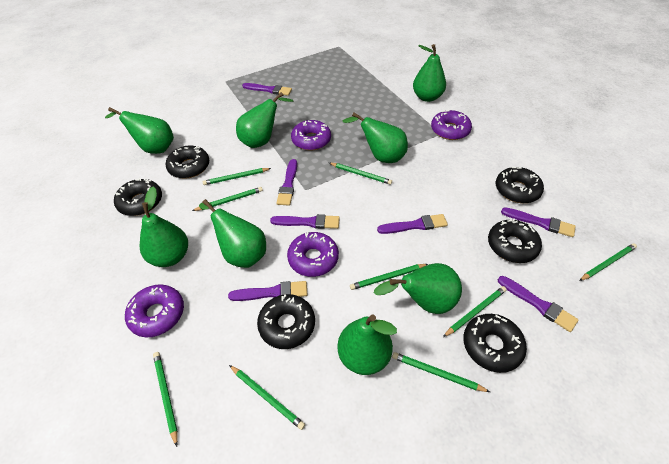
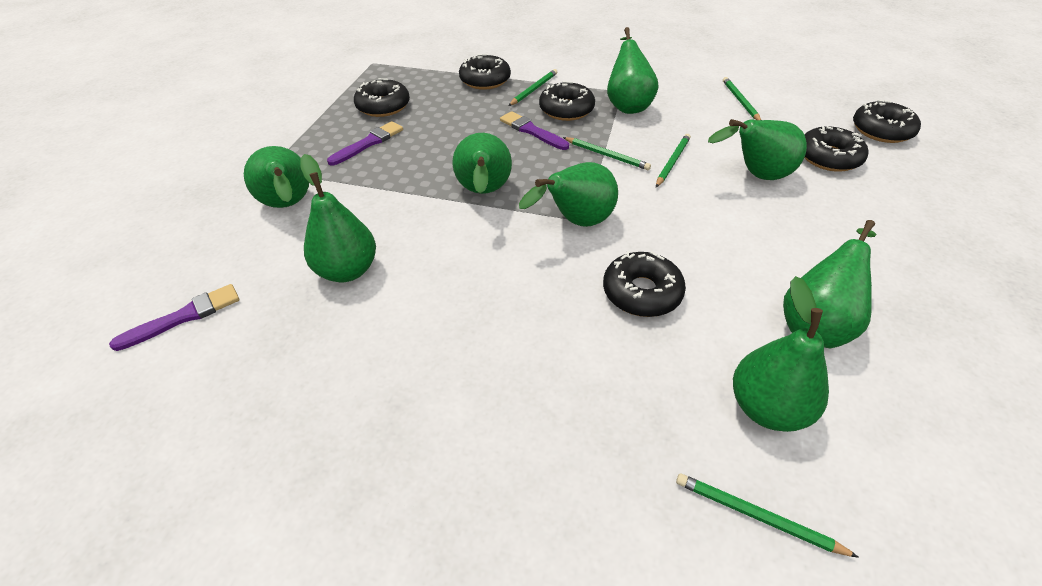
green pencil: [153,352,178,447] [192,187,263,211] [203,168,271,185] [229,365,305,430] [329,163,392,185] [350,264,428,290] [392,352,490,392] [443,286,507,337] [579,243,637,281] = 9 -> [509,69,557,106] [563,137,651,170] [656,134,691,187] [676,473,859,558] [723,77,761,120] = 5
purple brush: [228,281,308,301] [242,83,292,96] [270,214,340,229] [276,159,297,206] [377,214,448,234] [498,276,578,332] [501,207,576,237] = 7 -> [109,284,240,351] [327,121,403,165] [500,111,569,150] = 3
purple donut: [125,284,184,337] [287,232,339,277] [291,120,331,151] [431,110,472,140] = 4 -> none = 0

